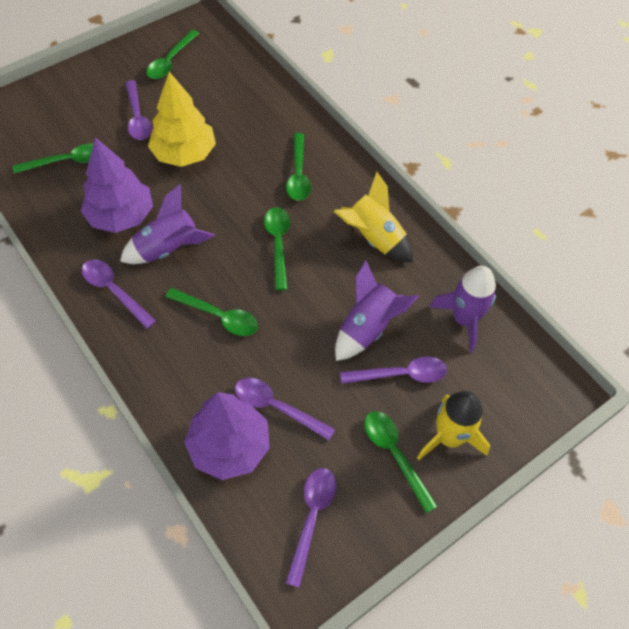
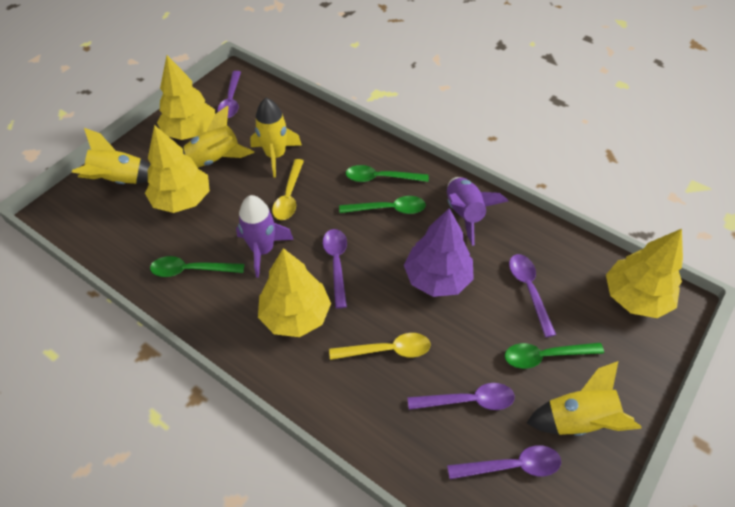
green spoon: [13,143,94,174] [146,30,199,79] [165,288,258,336] [264,207,290,291] [286,133,311,201] [364,411,437,513] = 6 -> [150,256,244,277] [339,196,426,214] [346,165,429,182] [505,343,604,369] = 4
purple rocket: [120,184,215,264] [335,260,419,361] [430,266,496,352] = 3 -> [236,195,294,278] [447,177,508,246] = 2
purple tree: [81,138,153,233] [184,392,270,480] = 2 -> [404,208,474,297] = 1
yellow rocket: [334,172,413,263] [417,391,490,460] = 2 -> [72,128,150,184] [182,106,254,168] [250,98,302,177] [527,361,642,436] = 4
yellow spoon: none = 0 -> [272,159,304,220] [329,333,431,360] = 2
yellow tree: [148,72,216,167] = 1 -> [145,125,210,213] [157,55,215,140] [258,248,331,337] [606,229,683,318] = 4

